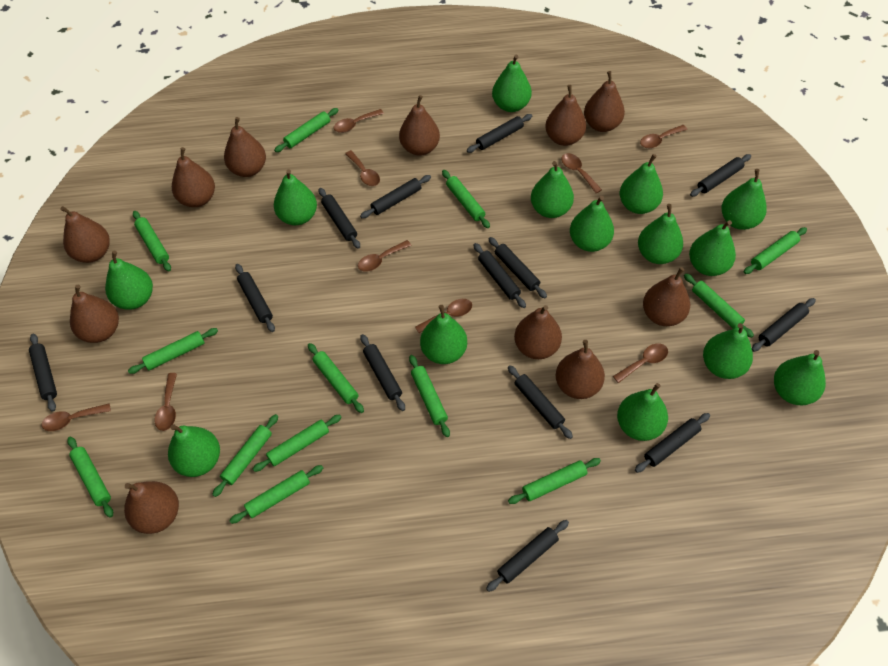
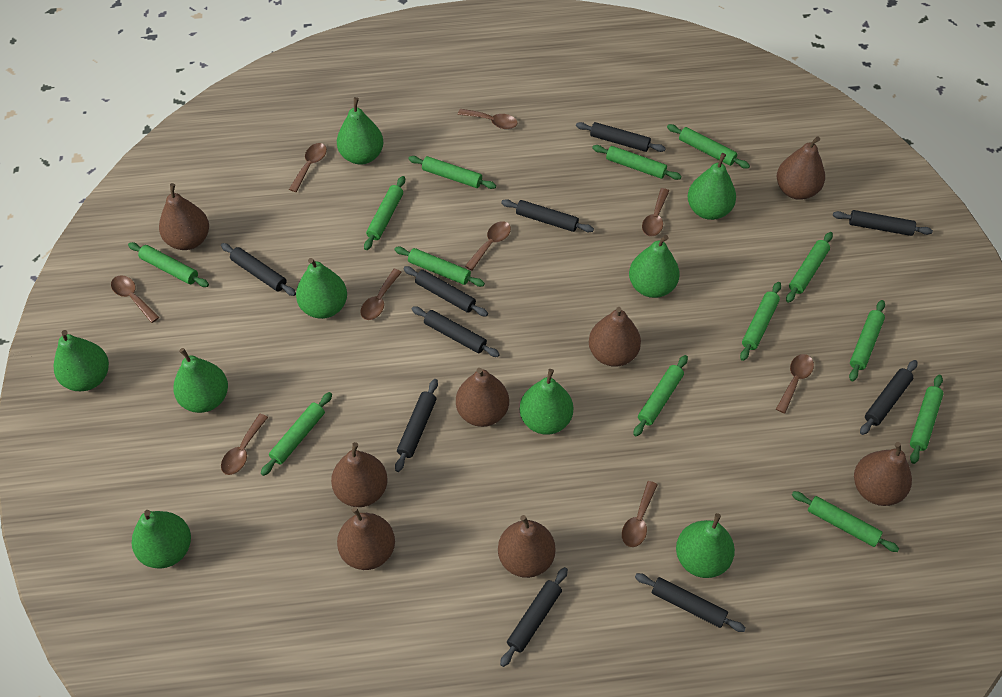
black rolling pin: [29,333,57,412] [235,264,275,332] [319,188,360,249] [360,175,431,218] [360,334,405,411] [467,114,532,153] [474,243,526,308] [486,520,569,592] [489,237,547,298] [508,365,573,439] [635,413,710,473] [690,154,751,197] [752,298,816,352] = 13 -> [221,243,296,296] [395,379,438,472] [403,266,488,316] [412,306,500,357] [500,567,568,667] [501,199,594,232] [576,122,666,152] [635,573,746,632] [833,210,933,236] [860,360,918,435] = 10
brown pear: [60,206,110,263] [70,285,119,343] [124,481,179,534] [172,147,215,207] [224,117,266,177] [399,95,440,156] [514,305,562,359] [545,85,586,146] [556,340,605,399] [584,71,625,132] [643,267,690,326] = 11 -> [159,183,209,250] [331,442,388,507] [337,507,395,570] [456,368,509,427] [498,515,556,578] [589,307,641,367] [777,136,825,200] [854,442,912,506] = 8
green pear: [105,251,153,310] [168,424,220,477] [274,169,317,225] [420,305,467,364] [492,55,532,112] [531,161,574,218] [570,196,614,252] [617,383,668,441] [620,154,663,214] [638,204,683,264] [689,220,736,276] [703,323,753,379] [722,169,767,230] [774,350,826,405] = 14 -> [54,330,109,391] [132,510,191,568] [173,348,228,413] [296,258,347,319] [337,97,383,165] [520,369,573,435] [629,235,680,298] [676,513,735,578] [688,153,736,220] = 9

